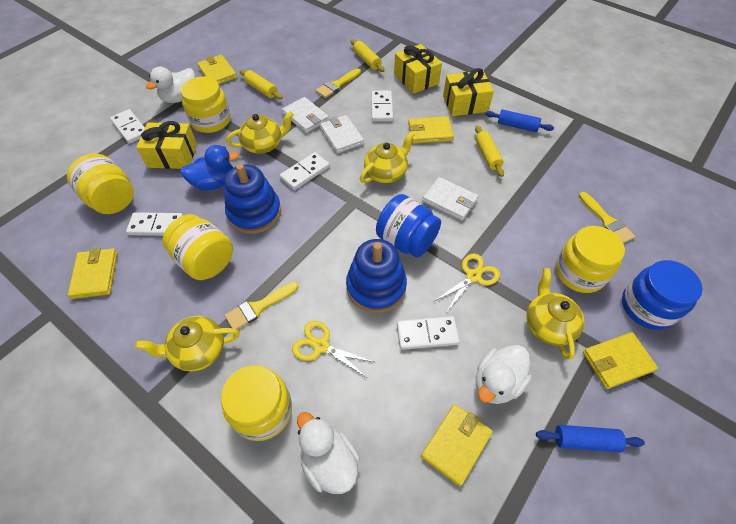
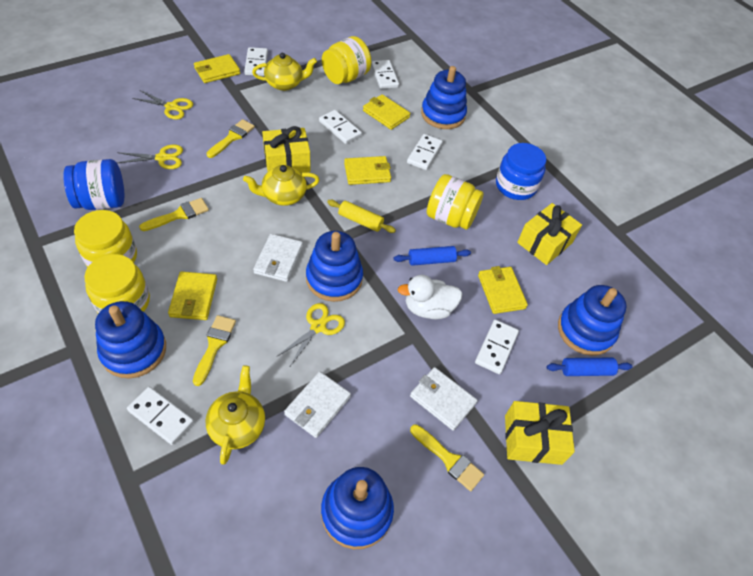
blue duck: [180,145,239,191] = 1 -> none = 0
blue stacking toy: [224,164,281,234] [346,239,407,313] = 2 -> [95,301,166,379] [306,231,363,302] [321,467,394,549] [421,66,467,129] [558,285,627,356] = 5
white domino: [110,109,145,144] [126,212,183,236] [280,152,330,190] [371,91,393,122] [397,316,459,350] = 5 -> [127,387,194,445] [244,47,268,76] [319,110,362,144] [371,60,399,89] [407,134,443,170] [475,320,519,374] = 6
white duck: [146,67,195,103] [297,412,360,494] [476,345,532,404] = 3 -> [398,275,463,319] = 1
yellow brush: [225,282,299,330] [316,68,361,98] [579,192,635,243] = 3 -> [139,198,209,231] [193,315,236,386] [206,119,255,158] [410,424,484,491] = 4
yellow jar: [67,153,134,214] [163,214,233,280] [181,77,231,133] [221,365,292,441] [555,226,625,293] = 5 -> [74,210,137,267] [84,254,150,314] [322,36,371,84] [427,174,484,230] = 4
yellow rolling pin: [239,69,283,100] [351,39,385,72] [475,125,504,177] = 3 -> [327,200,396,233] = 1
yellow scissors: [292,321,374,377] [433,254,500,313] = 2 -> [117,145,183,169] [132,90,193,120] [276,303,345,366] = 3
yellow teapot: [135,316,240,371] [226,111,294,154] [360,131,415,183] [526,268,584,360] = 4 -> [205,365,265,465] [243,165,319,206] [252,53,317,91] = 3

